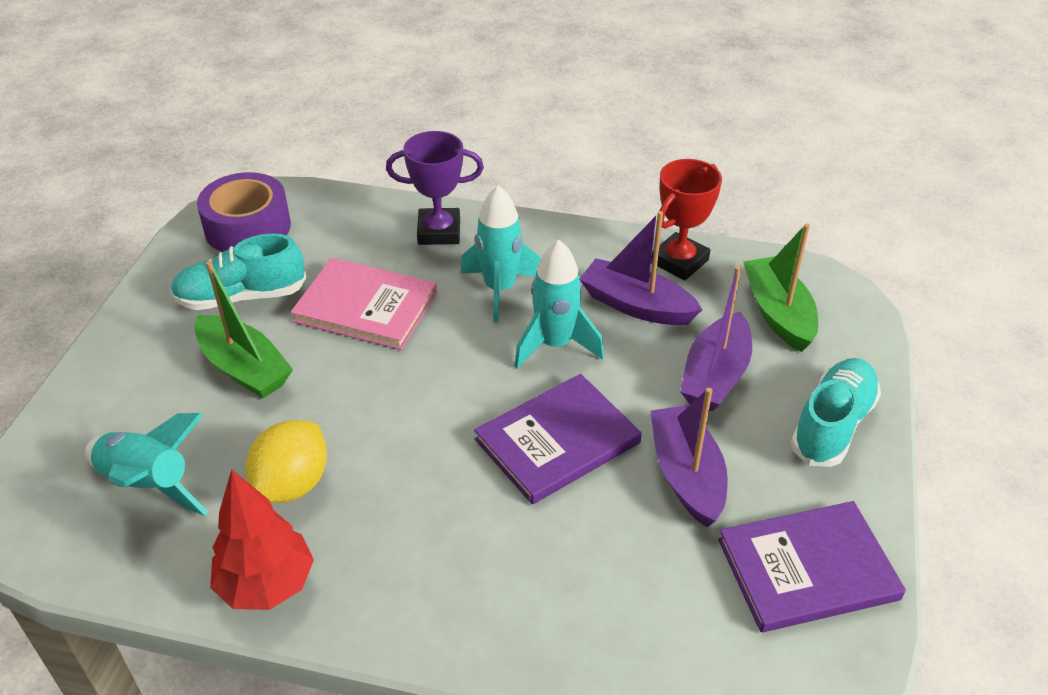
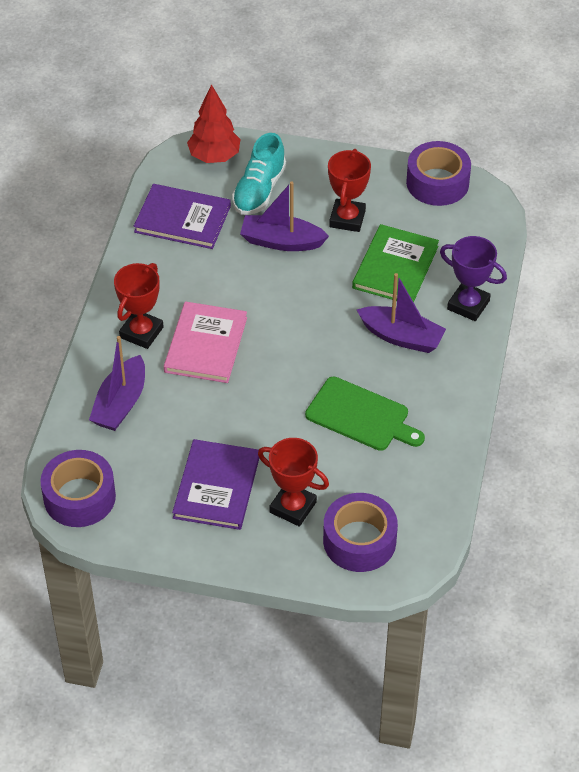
green boat: [194,261,293,398] [743,224,818,352] = 2 -> none = 0
green book: none = 0 -> [352,224,439,302] = 1
green cutting board: none = 0 -> [305,377,425,451] = 1
purple tape: [197,172,291,252] = 1 -> [40,450,116,527] [323,493,398,572] [406,141,471,206] = 3
red trophy: [651,159,722,280] = 1 -> [114,263,164,349] [258,438,329,527] [328,149,371,232] = 3
turquoise rocket: [85,413,209,516] [460,185,541,323] [514,239,604,369] = 3 -> none = 0
turquoise shoe: [170,234,307,310] [791,358,881,467] = 2 -> [232,133,286,215] = 1
yellow lemon: [246,420,327,503] = 1 -> none = 0

